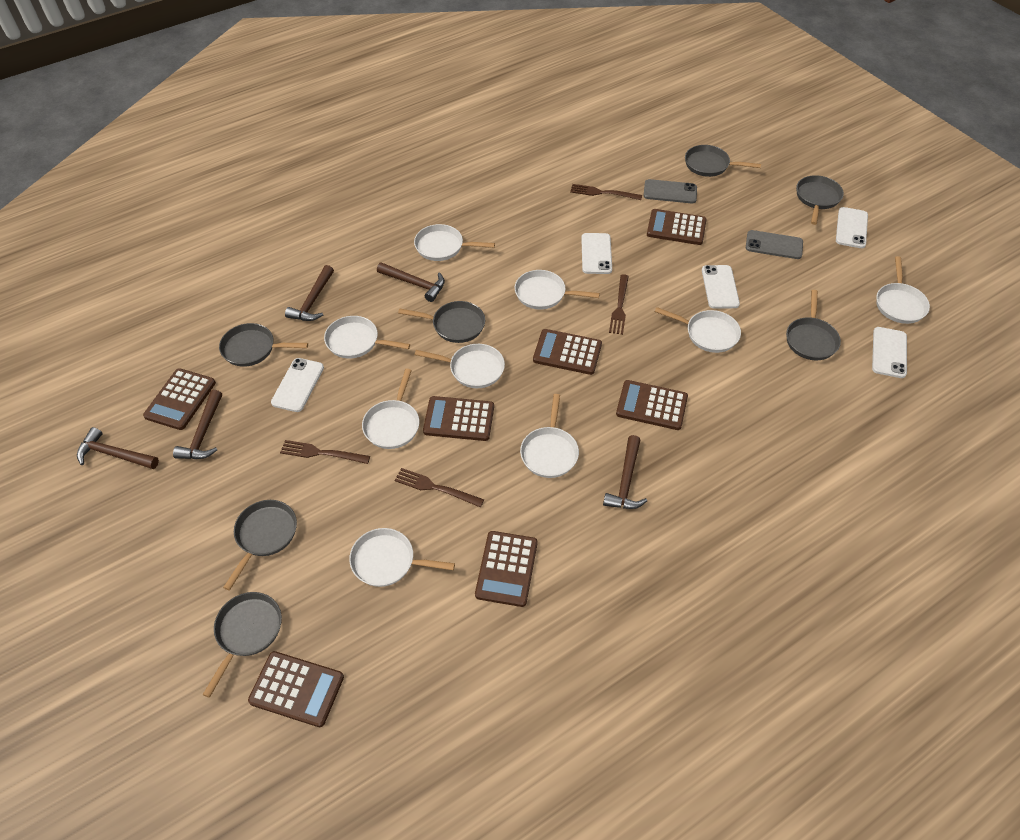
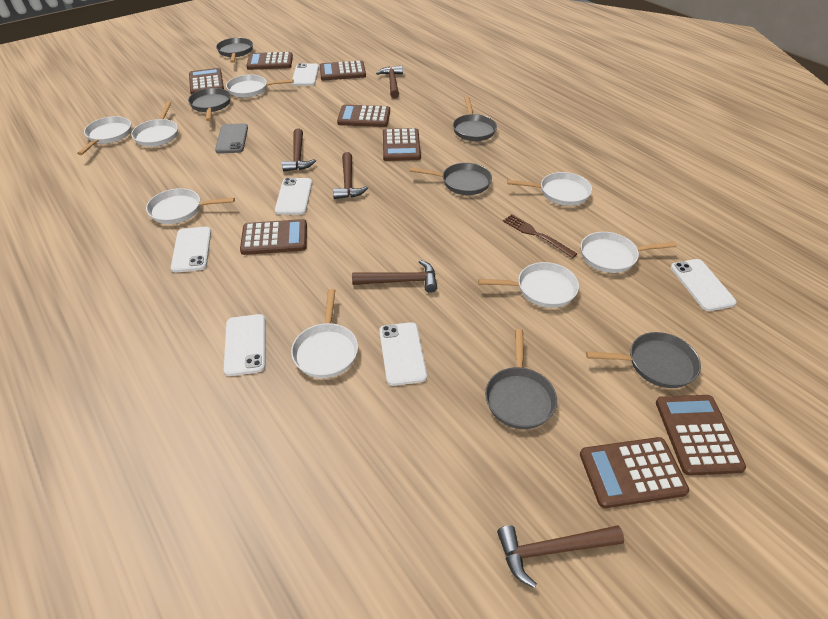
brown calculator: [143,368,216,430] [248,651,344,727] [423,396,494,441] [475,531,538,607] [533,329,602,375] [616,380,688,430] [647,209,707,245] = 7 -> [189,68,224,95] [240,219,307,255] [246,52,293,70] [320,60,366,80] [337,105,390,127] [383,128,421,161] [580,437,689,508] [656,395,746,476] = 8
brown fork: [280,440,370,464] [394,468,484,507] [570,184,642,200] [609,274,629,335] = 4 -> [503,214,577,258] = 1
grey pan: [202,592,282,698] [219,323,308,367] [223,500,297,591] [398,301,485,343] [685,145,761,177] [786,290,841,360] [796,175,844,225] = 7 -> [188,88,231,121] [216,38,253,63] [410,163,492,195] [453,97,497,141] [485,329,557,429] [586,332,701,388] = 6
grey phone: [644,179,697,203] [746,230,803,259] = 2 -> [215,123,248,154] = 1
white pan: [324,316,410,359] [349,528,455,587] [362,369,419,449] [414,224,495,261] [415,344,505,388] [515,270,600,310] [520,394,579,478] [655,307,741,353] [876,256,930,324] = 9 -> [77,116,131,155] [131,101,178,147] [146,188,235,224] [226,75,294,98] [291,289,358,378] [478,262,579,308] [507,172,592,206] [581,232,677,273] = 8
white phone: [271,358,324,412] [581,233,612,274] [702,265,740,309] [836,207,868,248] [872,327,907,378] = 5 -> [171,227,211,273] [224,314,265,376] [275,178,312,215] [292,63,319,86] [379,322,427,386] [671,259,737,311] = 6

